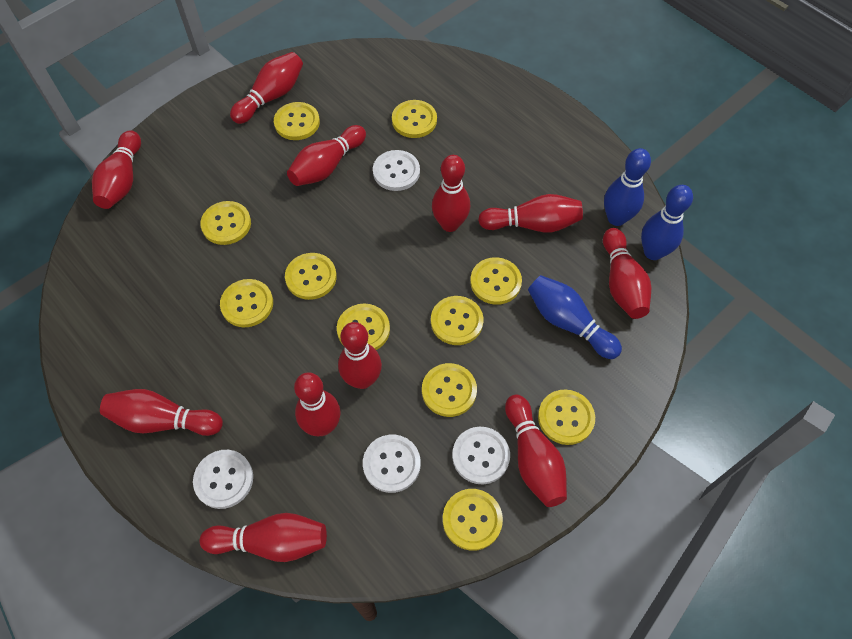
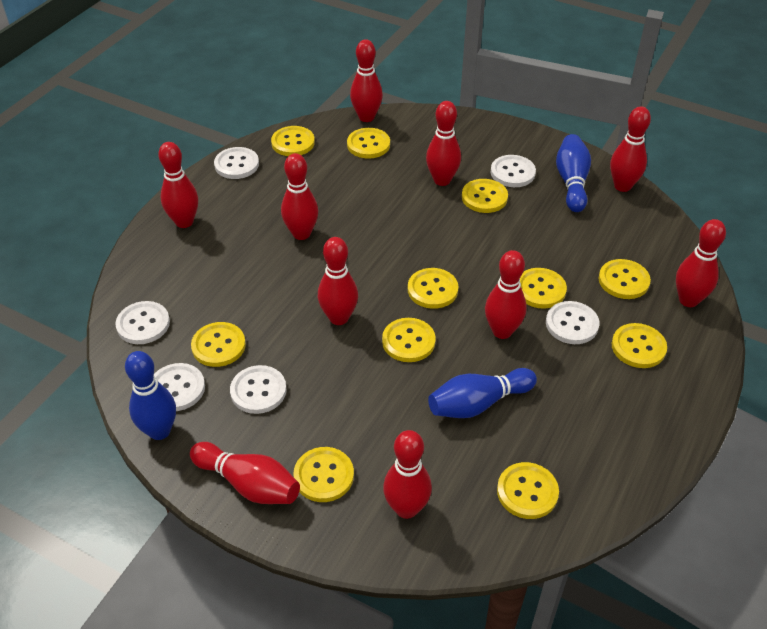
red bowling pin: [92,130,141,209] [100,389,223,436] [200,513,327,562] [230,52,303,124] [287,125,366,186] [294,372,341,436] [338,322,382,389] [432,155,470,232] [478,194,583,232] [505,395,567,507] [603,228,651,319] = 11 -> [158,142,198,228] [190,442,300,504] [281,153,318,240] [318,237,358,325] [350,39,383,122] [383,430,432,519] [426,101,461,186] [485,250,527,339] [610,106,651,192] [676,219,726,307] = 10
white button: [193,450,253,509] [363,435,421,493] [373,150,420,191] [452,427,510,484] = 4 -> [115,301,170,344] [154,363,205,411] [214,147,259,179] [230,365,287,414] [491,155,536,187] [546,301,599,344] = 6

